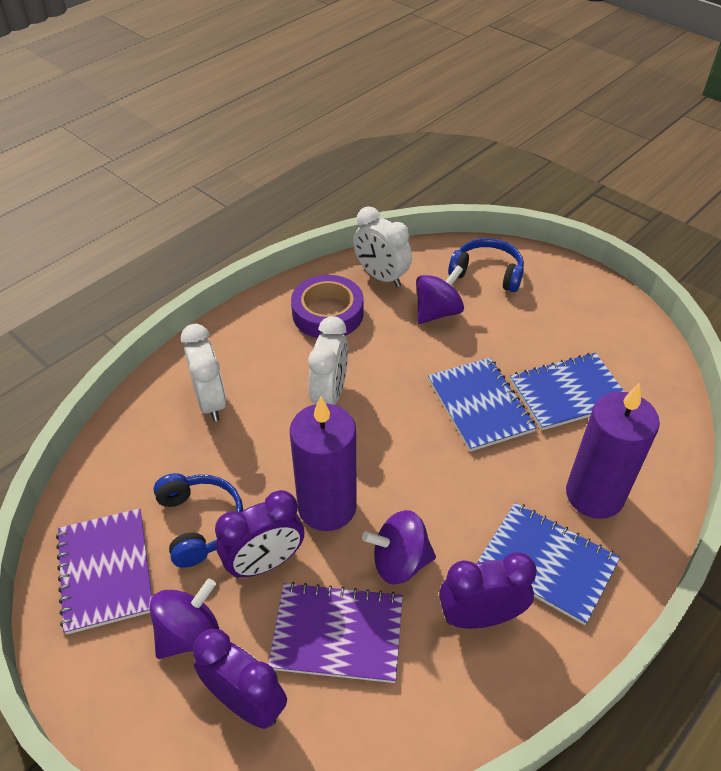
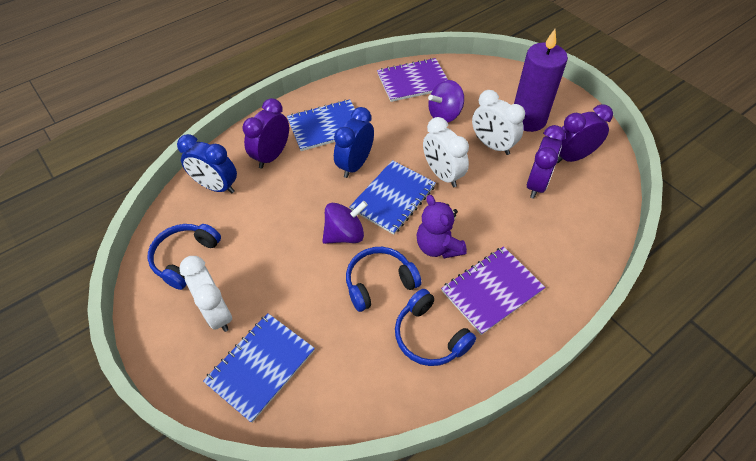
blue clock: none = 0 -> [177,134,237,193] [334,107,374,178] = 2
blue headphones: [154,473,243,568] [448,238,524,292] = 2 -> [148,224,221,290] [346,247,421,312] [395,289,476,366] = 3
purple candle: [290,396,357,531] [566,383,660,519] = 2 -> [514,29,568,132] = 1
purple spinning top: [149,578,220,659] [362,510,436,585] [416,265,464,324] = 3 -> [322,201,368,244] [428,80,464,123] = 2
purple tape: [291,275,364,338] = 1 -> none = 0
purple teddy bear: none = 0 -> [416,195,467,258] = 1

